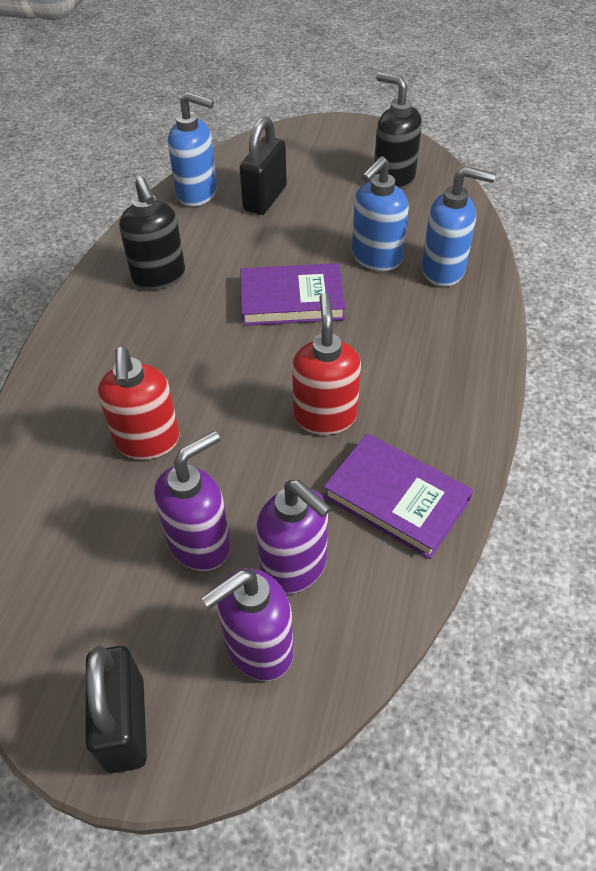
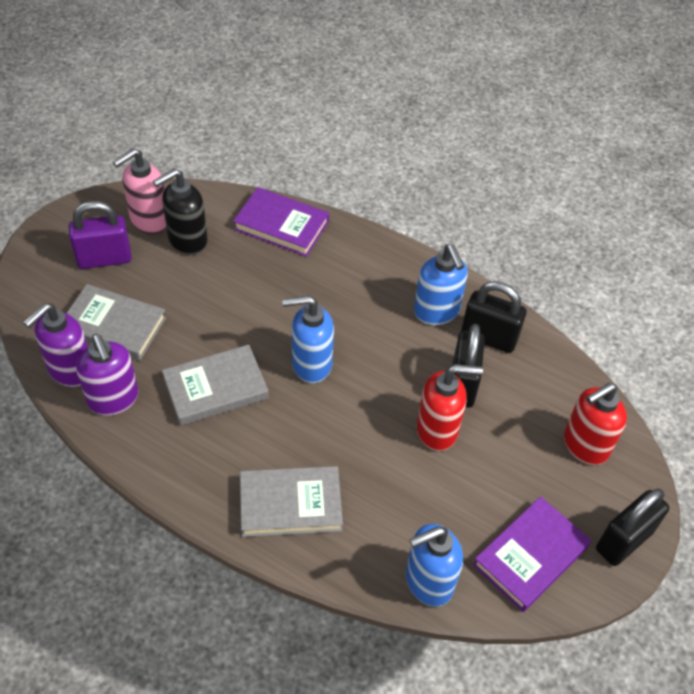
black padlock: [85,646,147,773] [239,116,287,215] = 2 -> [452,324,485,408] [461,281,527,353] [596,488,669,566] = 3
black soap dispenser: [119,176,185,290] [374,72,422,190] = 2 -> [153,169,208,255] = 1
grey book: none = 0 -> [66,284,166,361] [162,345,269,426] [240,466,343,537] = 3
pink soap dispenser: none = 0 -> [113,148,166,234] = 1
purple padlock: none = 0 -> [69,201,132,269] = 1
purple soap dispenser: [154,431,231,571] [201,569,294,681] [256,480,331,594] = 3 -> [23,303,88,387] [76,334,138,415] = 2

